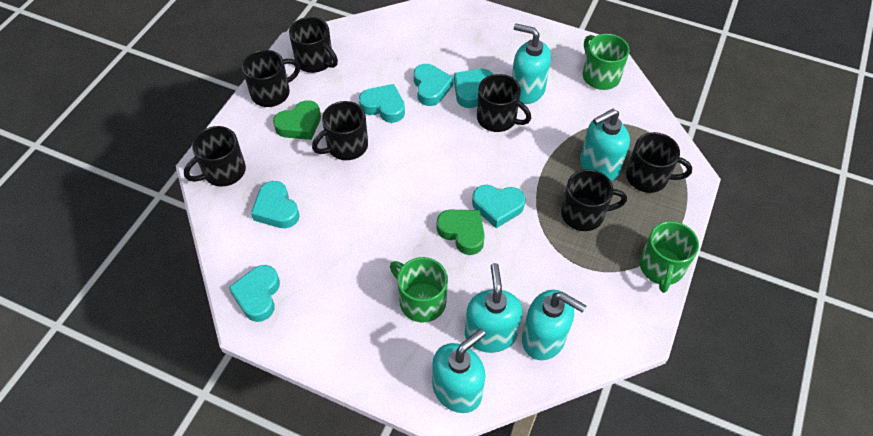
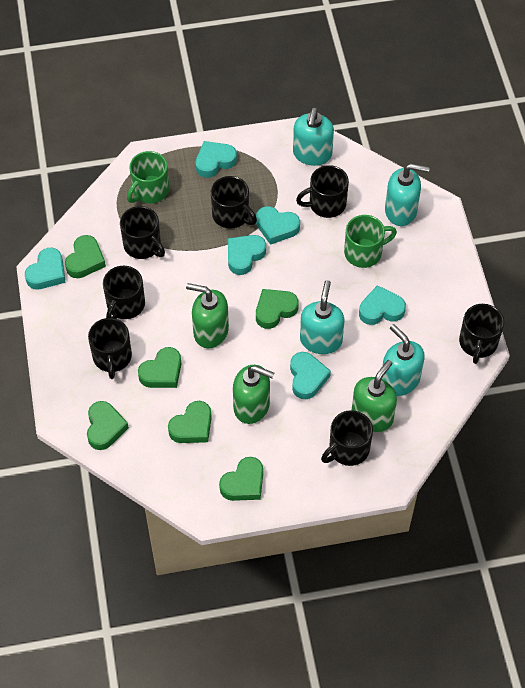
green heart: [273,100,321,140] [436,210,485,255] = 2 -> [65,235,106,278] [87,401,129,450] [138,347,181,388] [168,401,212,443] [219,457,263,501] [256,289,299,329] = 6
green mug: [390,257,448,322] [583,34,630,90] [639,221,699,293] = 3 -> [127,151,169,203] [344,215,397,268] = 2
green soap dispenser: none = 0 -> [186,283,229,348] [233,365,274,424] [352,360,397,432] = 3
turquoise soap dispenser: [432,329,486,413] [465,263,522,353] [512,24,551,104] [522,290,586,360] [580,109,630,181] = 5 -> [293,108,334,166] [300,280,344,354] [382,324,425,396] [385,164,430,226] = 4

